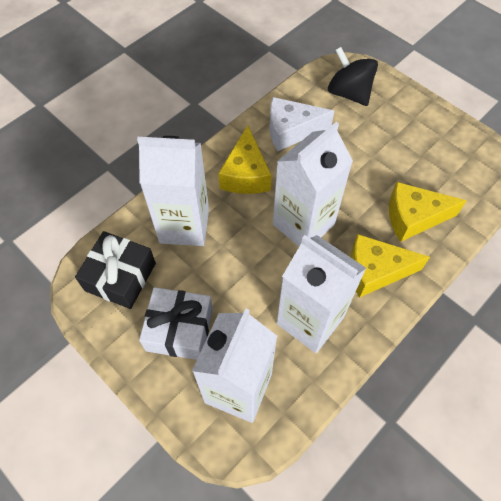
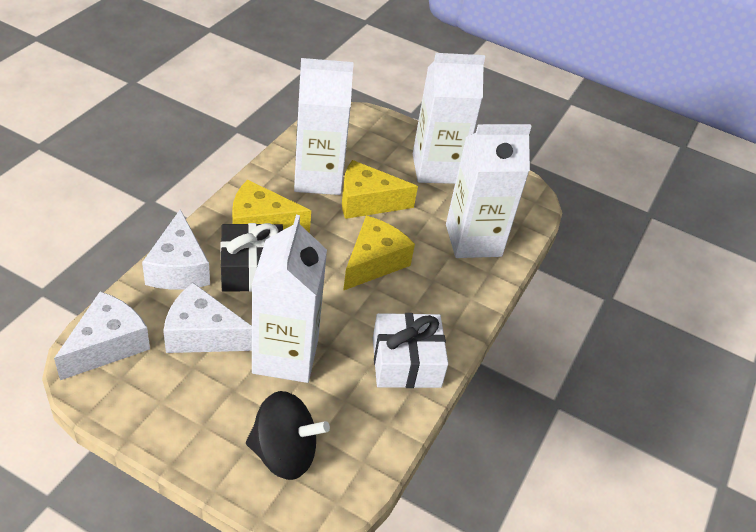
white cheese: [270,97,334,151] = 1 -> [54,291,150,380] [142,209,210,290] [163,283,252,353] = 3

